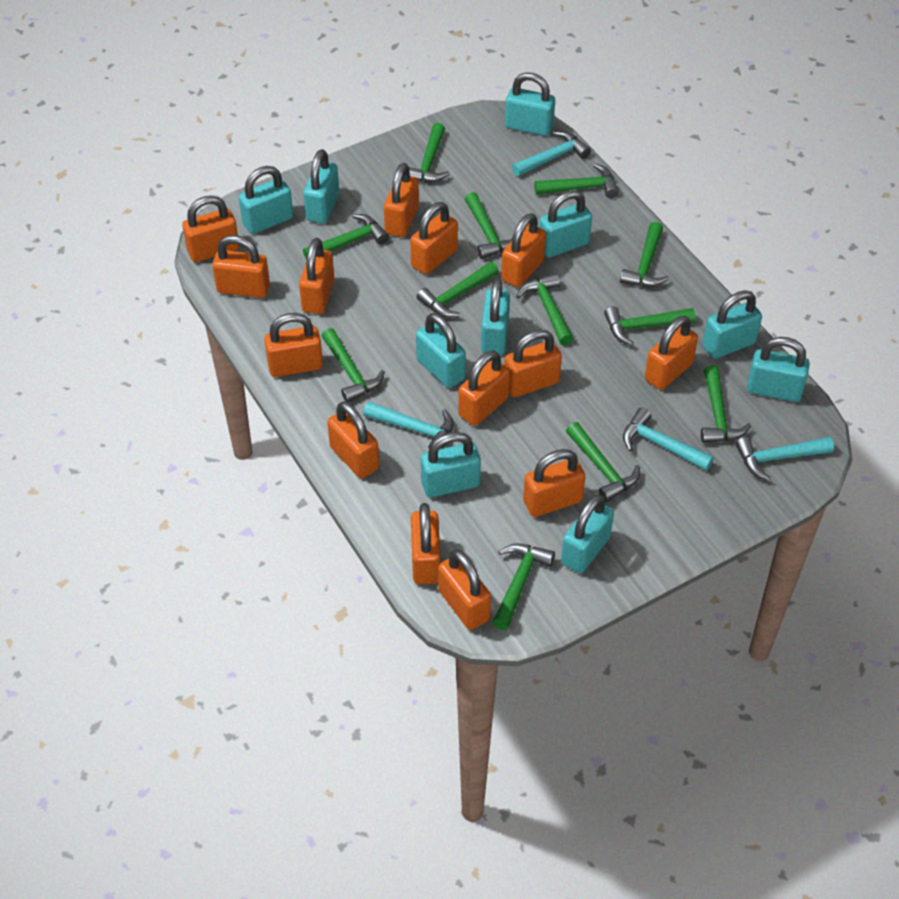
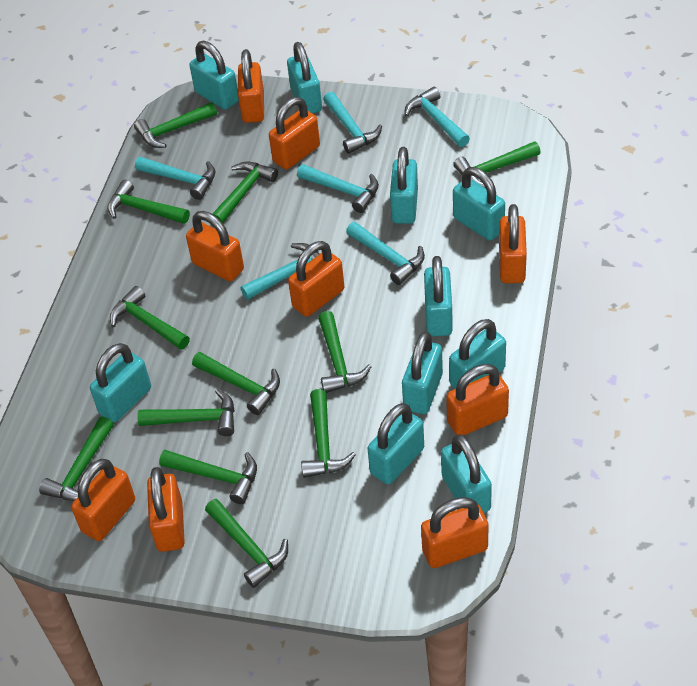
orange padlock: [182,195,239,262] [212,235,270,298] [264,313,323,377] [299,238,335,314] [327,401,379,478] [384,163,419,237] [410,202,458,275] [411,503,440,584] [438,549,491,630] [458,351,510,426] [501,213,546,287] [504,329,562,397] [523,449,585,517] [645,316,698,390] = 14 -> [71,459,135,541] [147,467,185,552] [186,211,244,281] [238,49,264,123] [269,97,320,170] [288,241,344,317] [421,497,489,568] [446,364,509,436] [499,204,527,283] = 9
turquoise hammer: [363,402,454,449] [512,131,591,176] [623,407,714,471] [736,437,834,481] = 4 -> [135,157,216,200] [241,243,319,300] [297,164,379,213] [323,92,382,154] [346,222,425,285] [404,87,470,147] = 6

